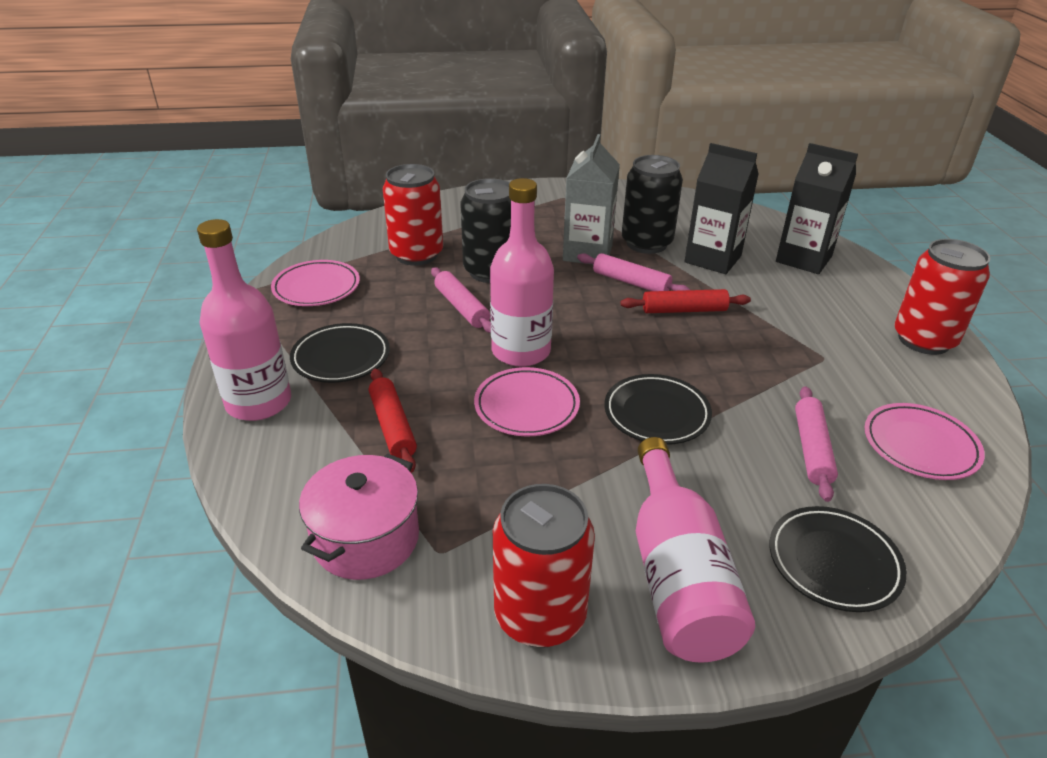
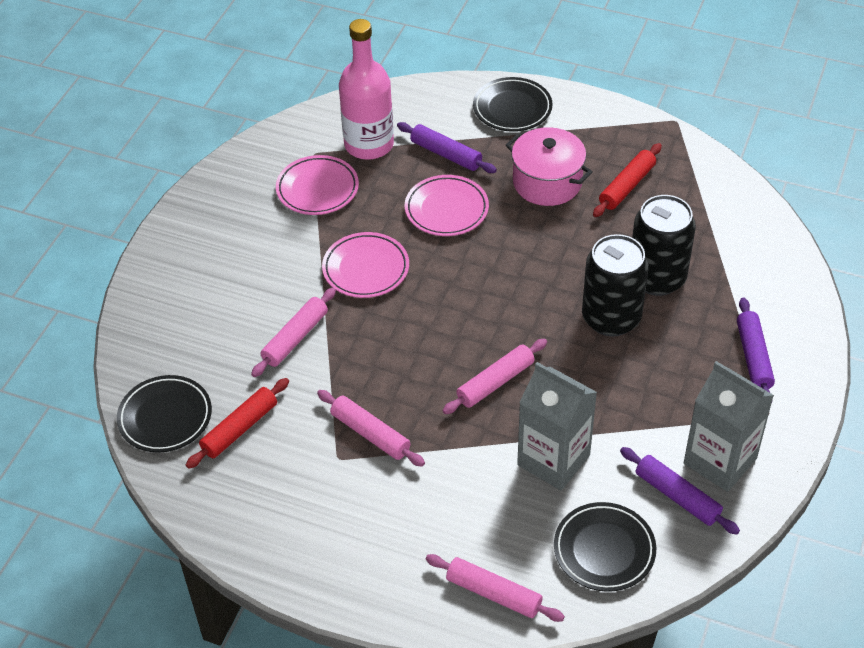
black carton: [684,143,759,274] [776,143,858,274] = 2 -> none = 0
grey carton: [563,134,620,265] = 1 -> [517,362,597,490] [684,361,774,492] = 2
pink bottle: [197,219,291,421] [490,178,554,367] [636,437,755,663] = 3 -> [339,19,394,160] = 1
pink rolling pin: [431,267,491,333] [577,253,690,291] [795,386,838,502] = 3 -> [251,288,336,377] [317,390,425,466] [426,554,565,622] [442,339,547,414] = 4
purple rolling pin: none = 0 -> [397,122,497,173] [620,447,740,535] [737,298,775,400] = 3
red can: [383,164,443,266] [493,484,595,648] [894,239,990,355] = 3 -> none = 0

